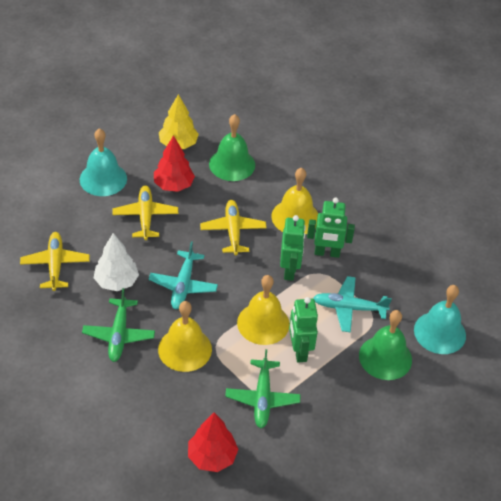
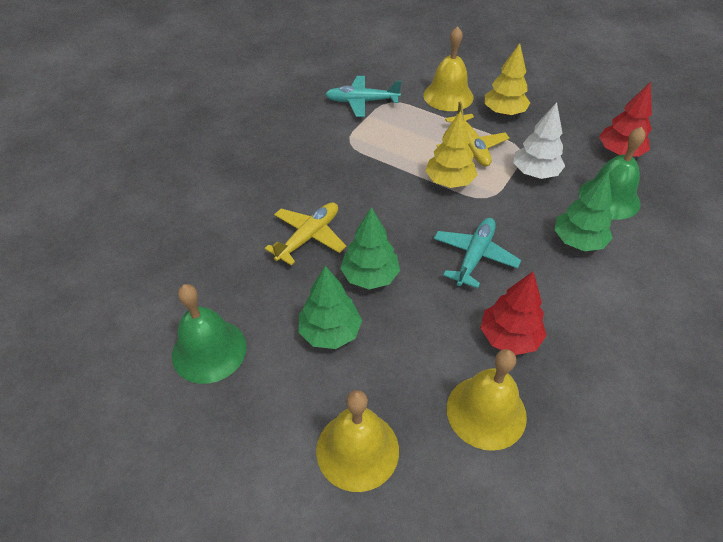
green plane: [82,288,155,362] [225,349,301,428] = 2 -> none = 0
green robot: [280,215,306,281] [289,297,318,362] [307,197,355,258] = 3 -> none = 0
green tree: none = 0 -> [298,266,362,349] [340,207,400,290] [554,171,613,251] = 3
turquoise bell: [80,128,127,196] [414,285,466,354] = 2 -> none = 0
yellow plane: [20,232,90,291] [112,185,178,240] [200,200,267,255] = 3 -> [265,202,346,265] [436,102,509,166] = 2
yellow tree: [159,94,199,149] = 1 -> [425,111,477,188] [485,43,530,116] = 2

